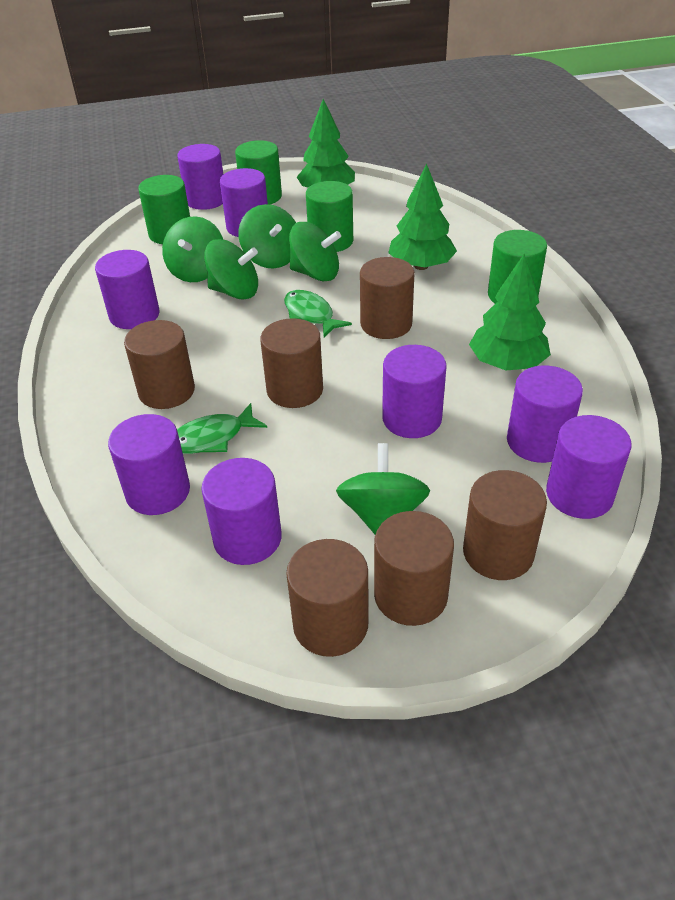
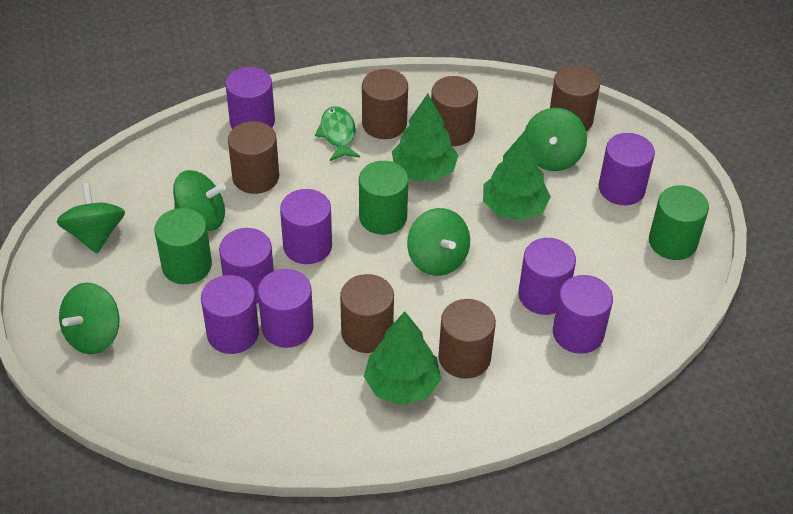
green cylinder: [138,175,190,244] [235,140,282,205] [306,181,353,252] [488,230,547,303] = 4 -> [154,208,212,284] [359,161,408,235] [649,185,709,260] = 3
green fish: [177,403,267,454] [284,290,352,337] = 2 -> [315,106,360,161] = 1

